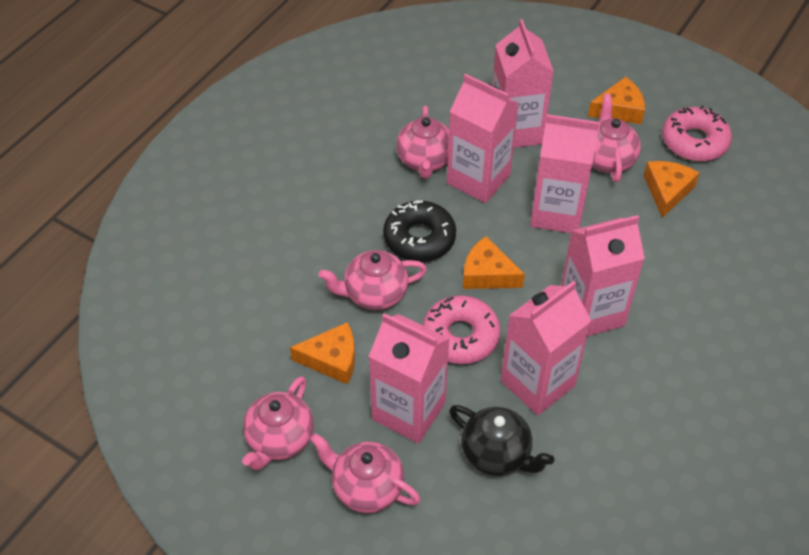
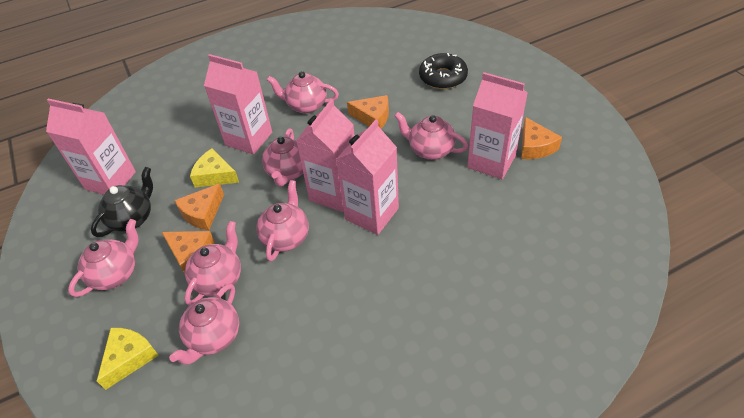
pink carton: [368,313,450,444] [447,74,519,203] [492,19,554,148] [501,281,591,415] [530,114,600,233] [561,215,645,336] = 6 -> [46,98,136,195] [204,54,272,154] [296,99,355,212] [336,120,399,235] [467,72,528,179] = 5
pink donut: [423,295,501,364] [662,106,732,162] = 2 -> none = 0
pink teapot: [242,376,314,470] [310,433,421,513] [319,250,427,310] [396,106,449,179] [592,94,641,182] = 5 -> [68,219,139,297] [169,284,239,365] [184,221,241,306] [256,180,309,262] [262,128,303,186] [267,71,339,114] [394,112,468,160] = 7
yellow cheese: none = 0 -> [97,328,159,390] [190,148,239,187] = 2

